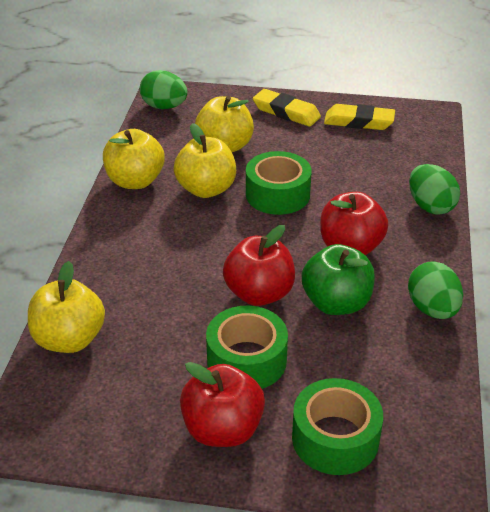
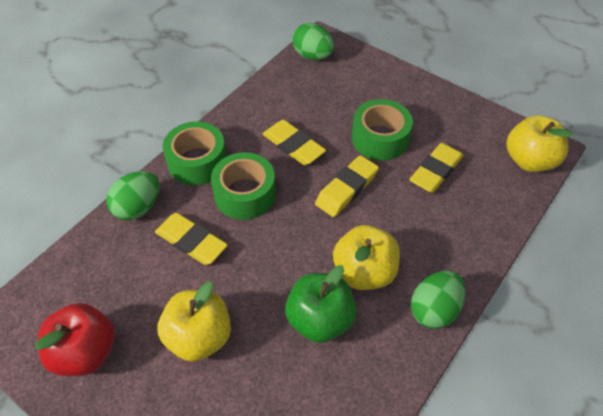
red apple: [180,362,265,447] [223,225,295,306] [320,192,388,255] = 3 -> [35,303,115,376] = 1
yellow apple: [28,261,105,353] [103,129,165,189] [174,123,236,198] [195,96,254,152] = 4 -> [157,282,231,362] [333,225,400,290] [506,115,573,172] = 3
yellow eraser: [253,89,321,127] [324,104,395,130] = 2 -> [155,213,228,265] [263,120,326,165] [315,155,379,217] [409,143,464,193] = 4

